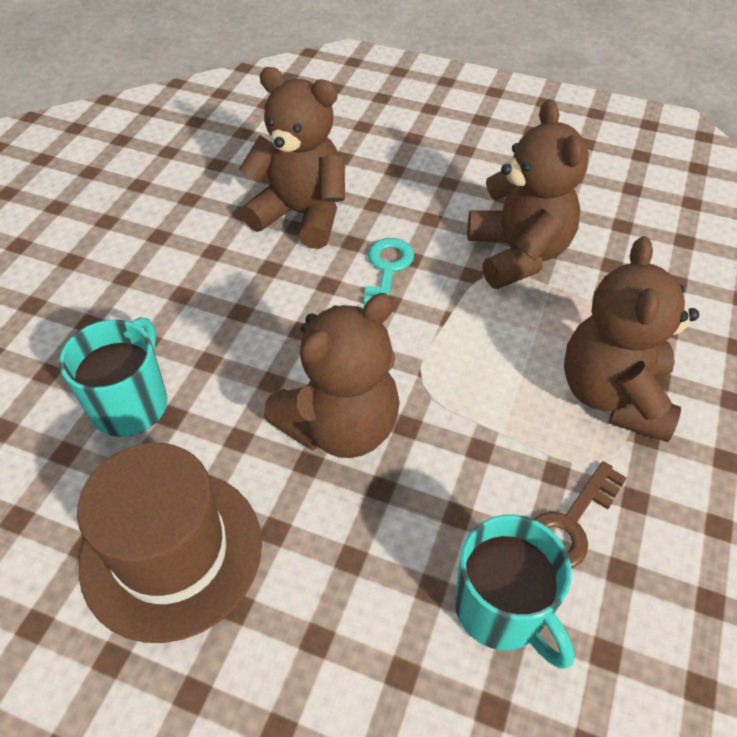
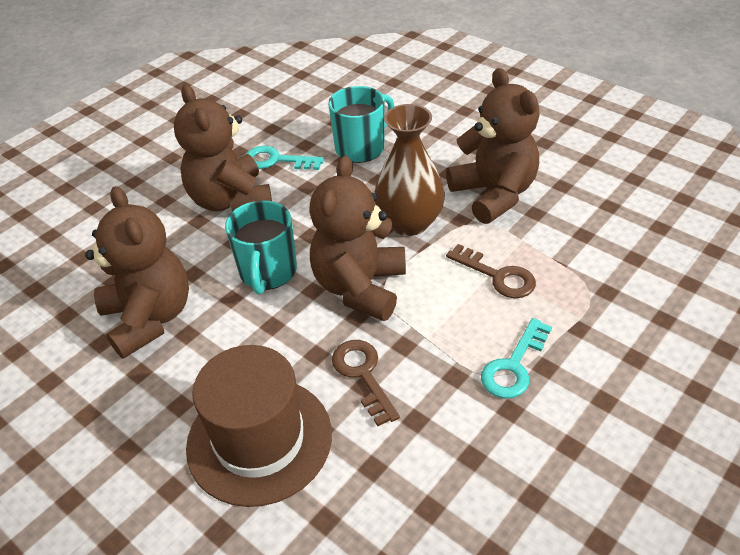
brown key: [534,461,627,568] = 1 -> [332,340,400,426] [446,244,536,298] = 2
brown vase: none = 0 -> [374,104,445,236] = 1
turquoise key: [363,238,414,308] = 1 -> [246,146,324,170] [481,318,552,398] = 2

